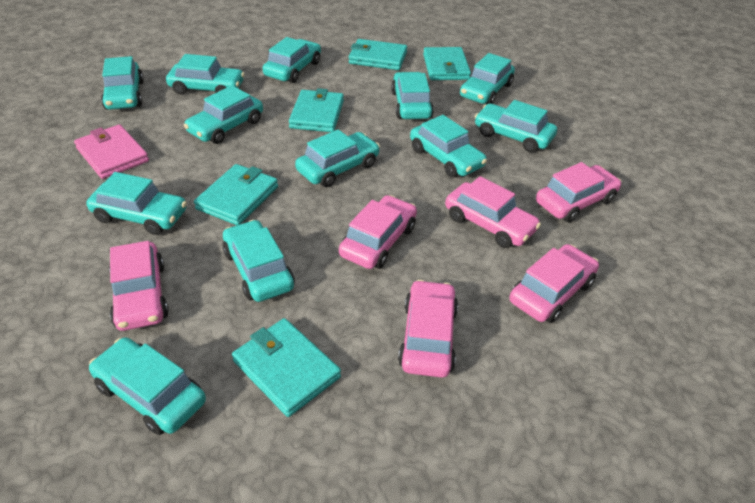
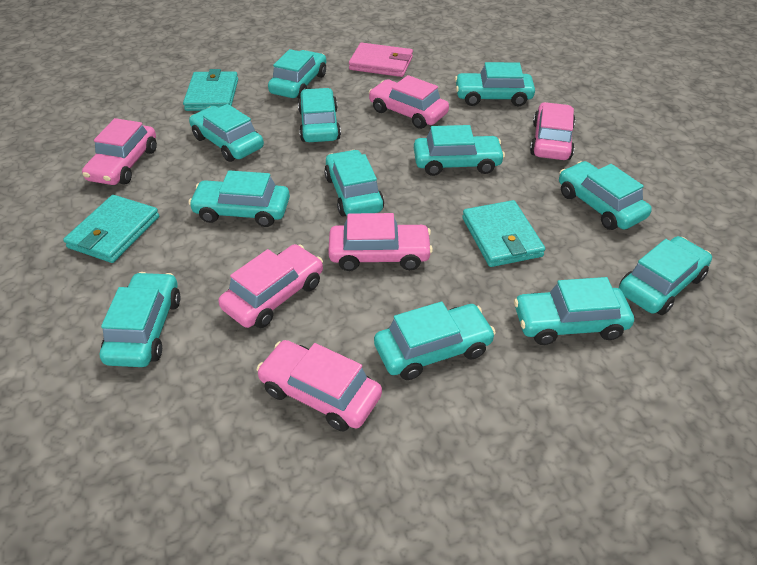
turquoise wallet: [194,164,278,225] [232,318,341,417] [289,88,344,132] [349,39,407,70] [423,47,471,80] = 5 -> [63,195,159,263] [183,69,238,111] [462,200,545,267] = 3

